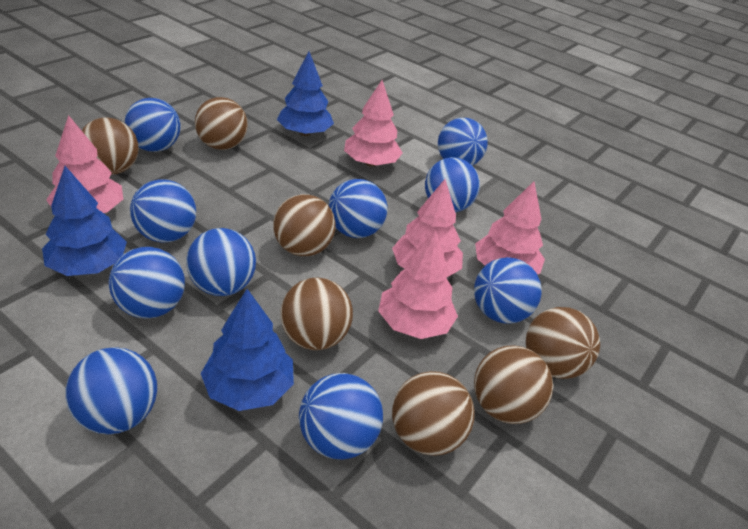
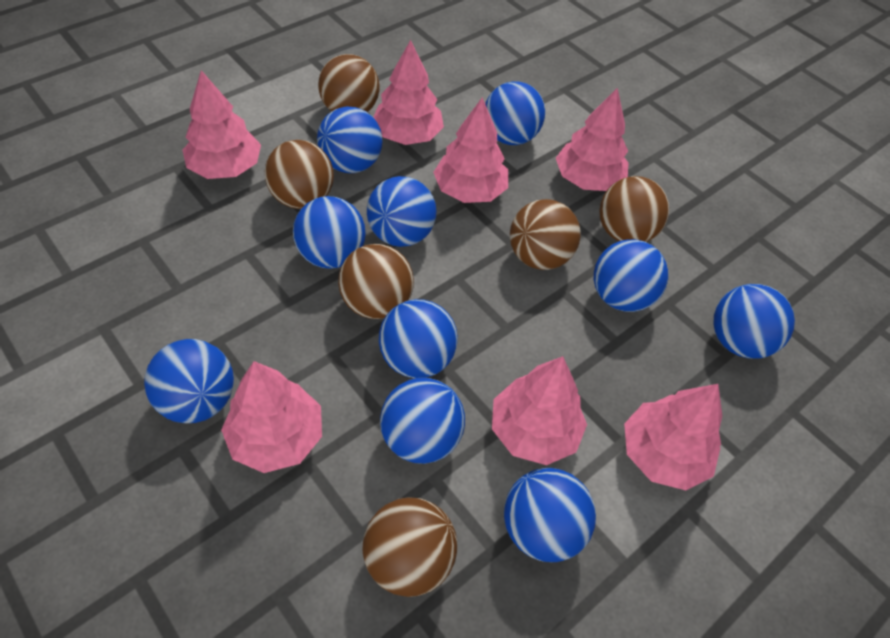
blue tree: [42,166,127,276] [201,289,294,411] [277,51,334,136] = 3 -> none = 0
brown ball: [82,117,139,175] [195,97,248,150] [273,194,335,256] [280,278,353,350] [392,371,475,456] [474,345,553,424] [526,307,600,379] = 7 -> [265,140,334,209] [318,54,379,112] [338,244,414,319] [362,497,457,597] [510,199,581,270] [599,176,669,242] = 6
pink tree: [46,115,123,213] [344,80,403,167] [378,230,458,339] [392,179,463,278] [475,181,545,274] = 5 -> [183,70,261,179] [221,361,322,473] [373,40,444,145] [433,97,508,203] [492,356,587,465] [556,87,629,191] [624,384,722,490] = 7

